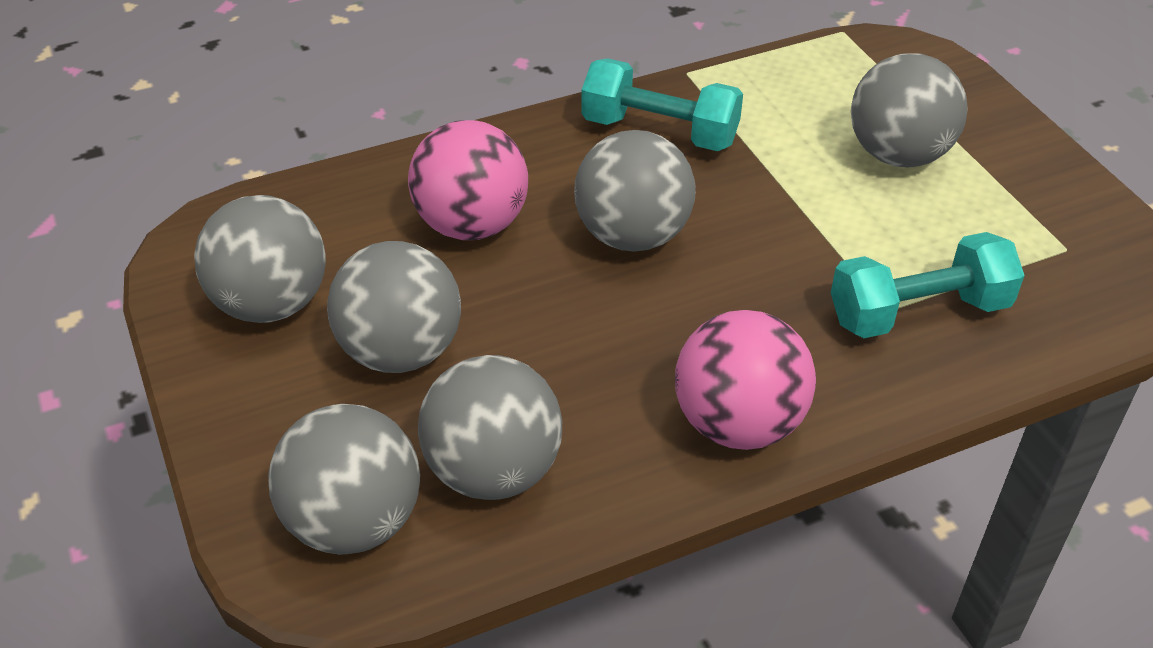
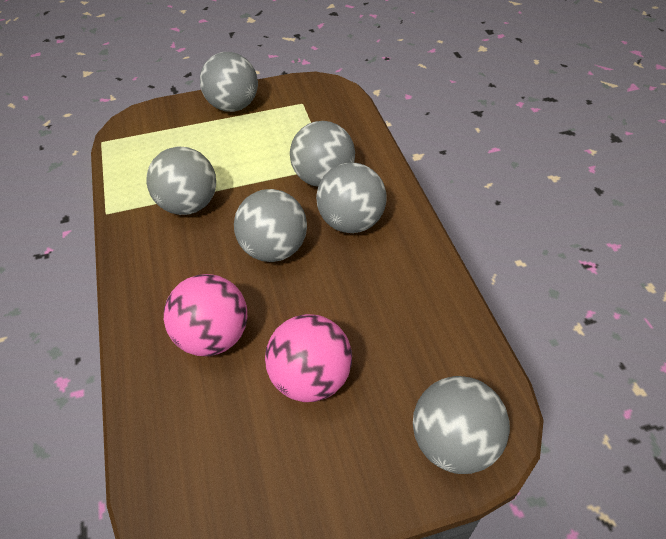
turquoise dumbbell: [582,58,743,151] [831,232,1025,338] = 2 -> none = 0

